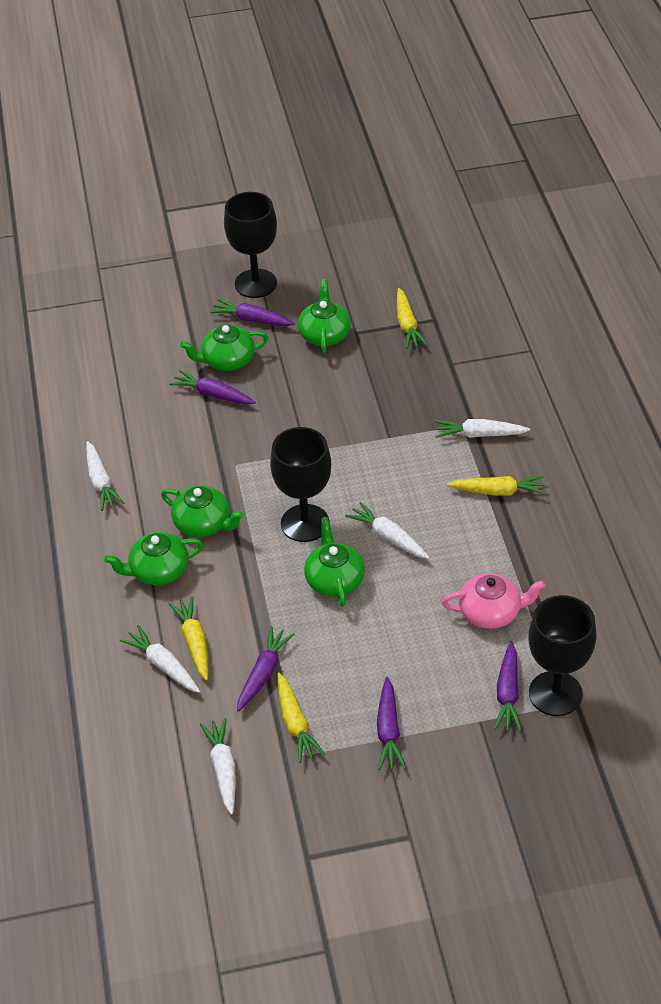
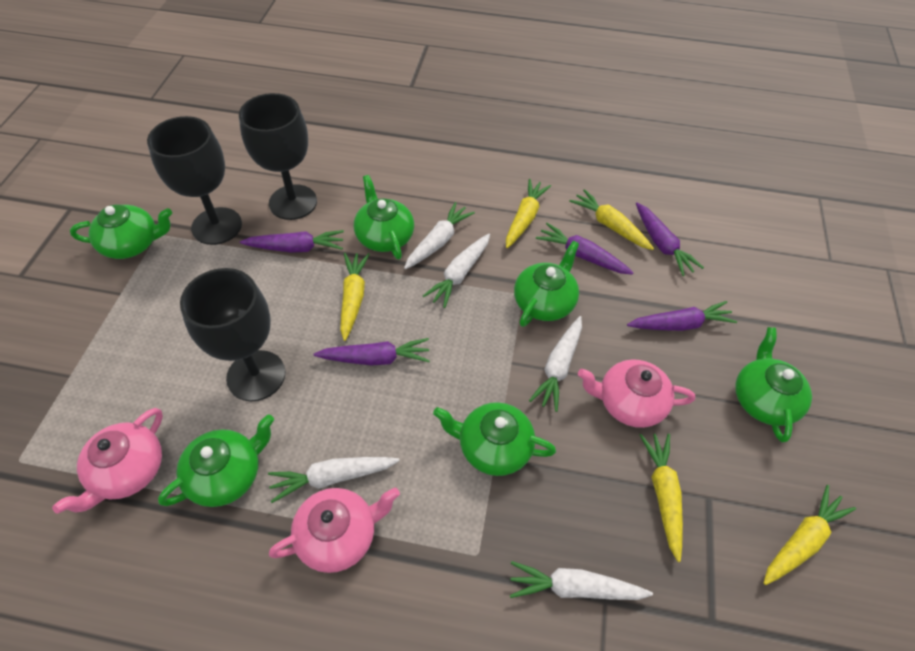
green teapot: [104,532,203,585] [161,486,244,537] [180,325,268,371] [298,279,351,353] [304,517,365,607] = 5 -> [70,205,172,259] [158,414,274,507] [354,175,414,260] [433,402,556,476] [514,241,579,327] [735,327,812,442] = 6
pink teapot: [442,573,545,629] = 1 -> [52,408,163,514] [269,488,400,573] [578,359,695,428] = 3
yellow carrot: [168,596,208,680] [277,673,325,763] [397,288,428,349] [447,476,546,496] = 4 -> [340,253,370,341] [506,179,551,248] [569,189,654,250] [640,434,683,562] [764,485,856,585] = 5

